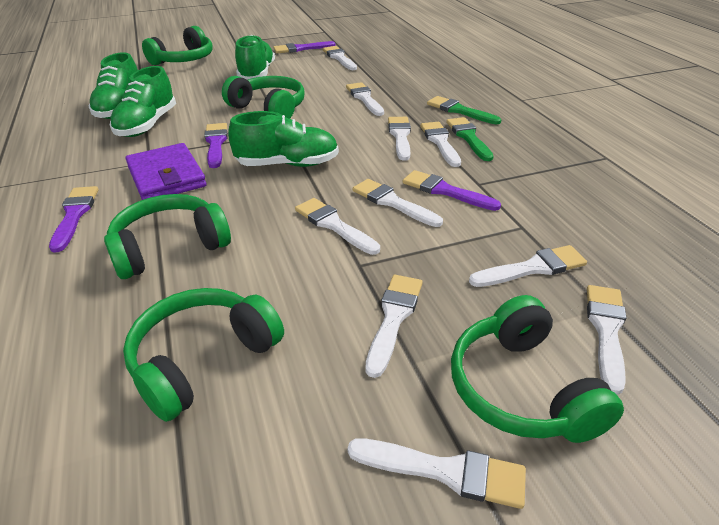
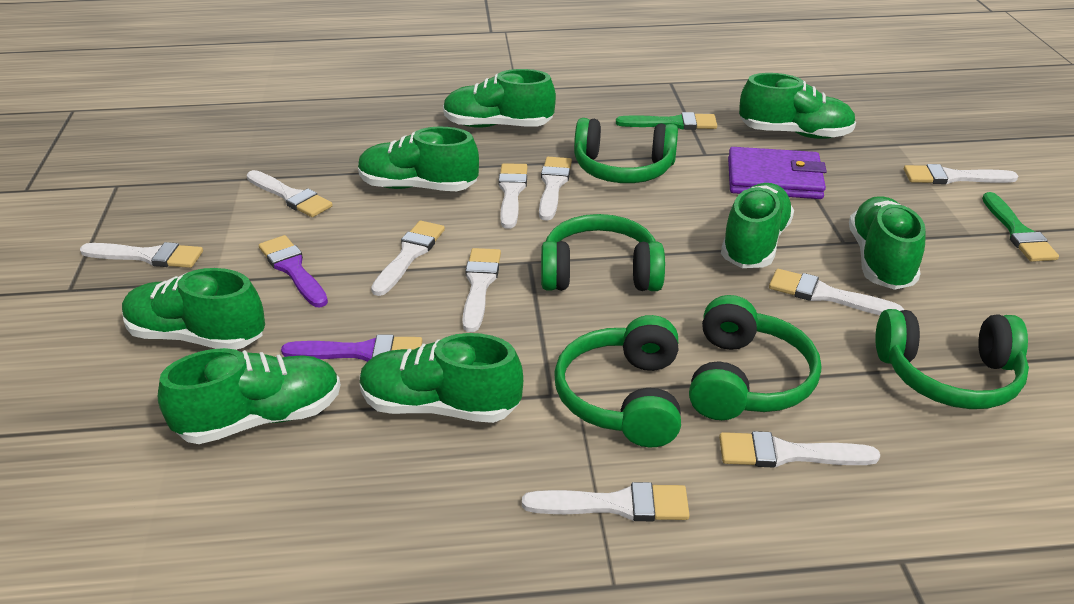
green shoe: [88,52,138,119] [110,66,176,137] [228,111,339,167] [235,35,275,80] = 4 -> [122,268,265,350] [158,348,341,444] [358,127,479,191] [360,333,523,423] [443,69,556,128] [721,183,794,268] [739,73,856,139] [849,196,926,290] = 8
purple brush: [49,186,98,253] [204,123,228,168] [273,41,336,53] [403,170,501,211] = 4 -> [259,235,328,307] [281,335,422,362] = 2

